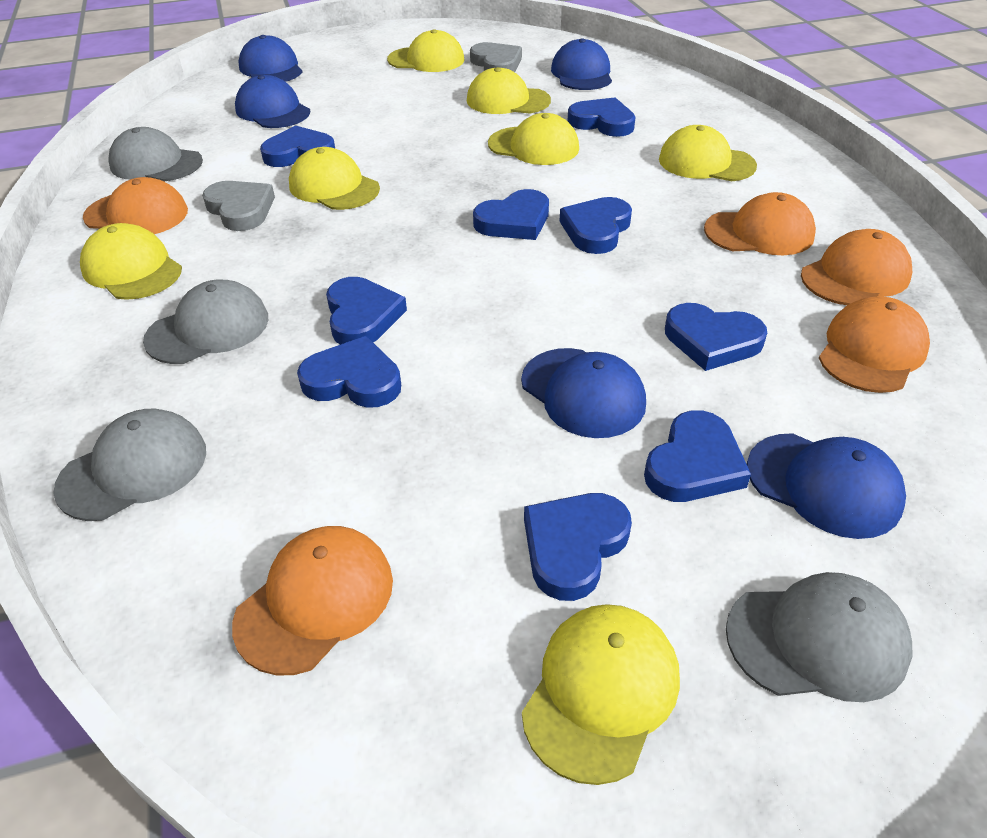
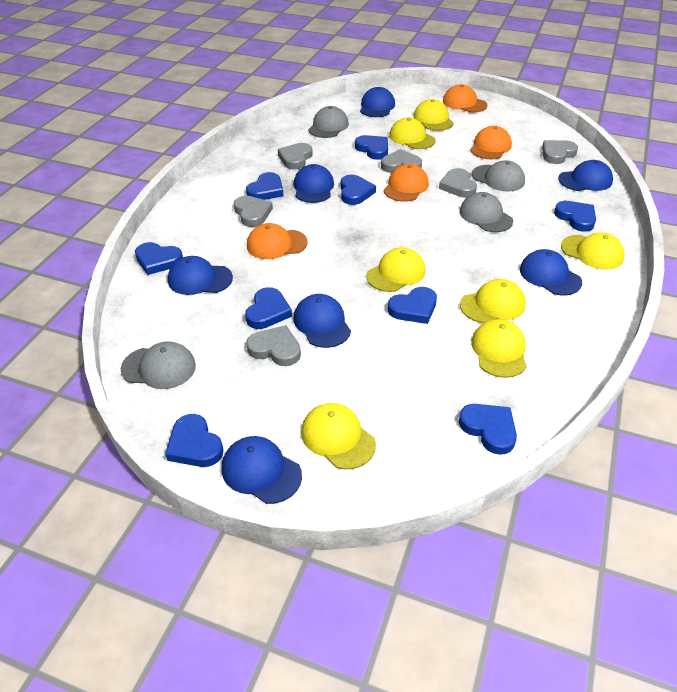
blue cap: [235,75,310,128] [238,35,302,82] [521,348,646,438] [551,38,612,90] [747,433,906,539] = 5 -> [168,256,233,295] [222,436,302,504] [294,164,334,203] [294,294,351,348] [360,87,395,117] [520,249,582,295] [558,160,613,191] = 7
grey heart: [202,181,275,231] [470,42,522,72] = 2 -> [234,196,273,227] [246,325,301,366] [278,143,312,170] [381,149,422,173] [439,168,477,198] [542,140,578,164] = 6
orange cap: [83,177,188,234] [232,526,393,676] [704,192,816,255] [801,229,912,305] [819,297,930,393] = 5 -> [247,223,308,259] [383,164,429,202] [443,84,487,113] [470,126,512,159] = 4

